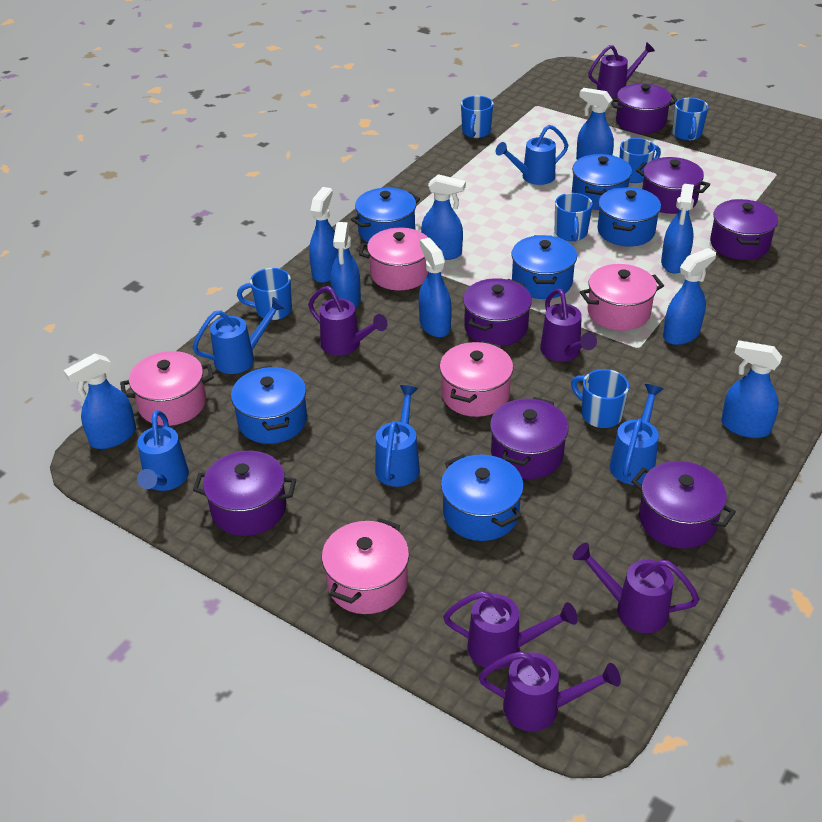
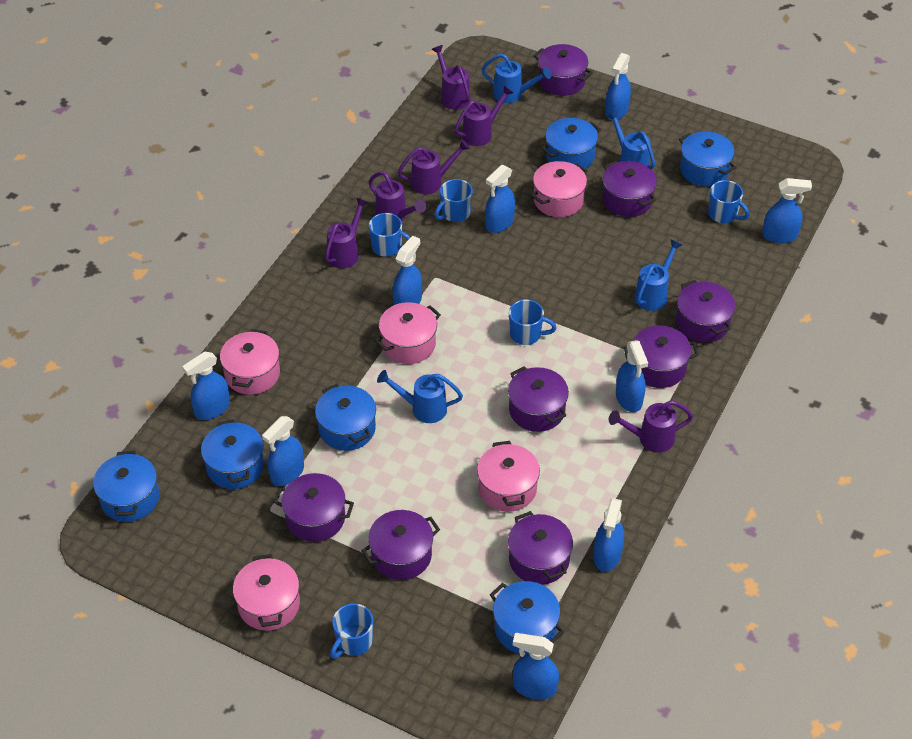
blue mug: [237,268,292,320] [461,96,494,138] [555,193,593,242] [571,369,629,428] [619,138,661,183] [672,98,709,141] = 6 -> [330,603,373,659] [369,213,411,257] [434,179,473,222] [509,299,557,345] [708,180,750,223] = 5
blue watering can: [137,410,189,491] [192,297,286,374] [375,385,420,487] [496,125,568,185] [610,384,663,485] = 5 -> [377,370,463,423] [481,54,551,103] [607,110,655,169] [635,239,682,311] = 4
purple pot: [193,451,296,536] [463,278,532,346] [490,397,569,479] [611,83,677,133] [631,461,736,549] [636,157,710,214] [710,199,778,260] = 7 -> [274,473,354,542] [361,510,440,580] [508,366,569,432] [508,511,573,585] [534,44,593,96] [602,161,657,217] [624,325,699,388] [676,280,735,343] = 8

